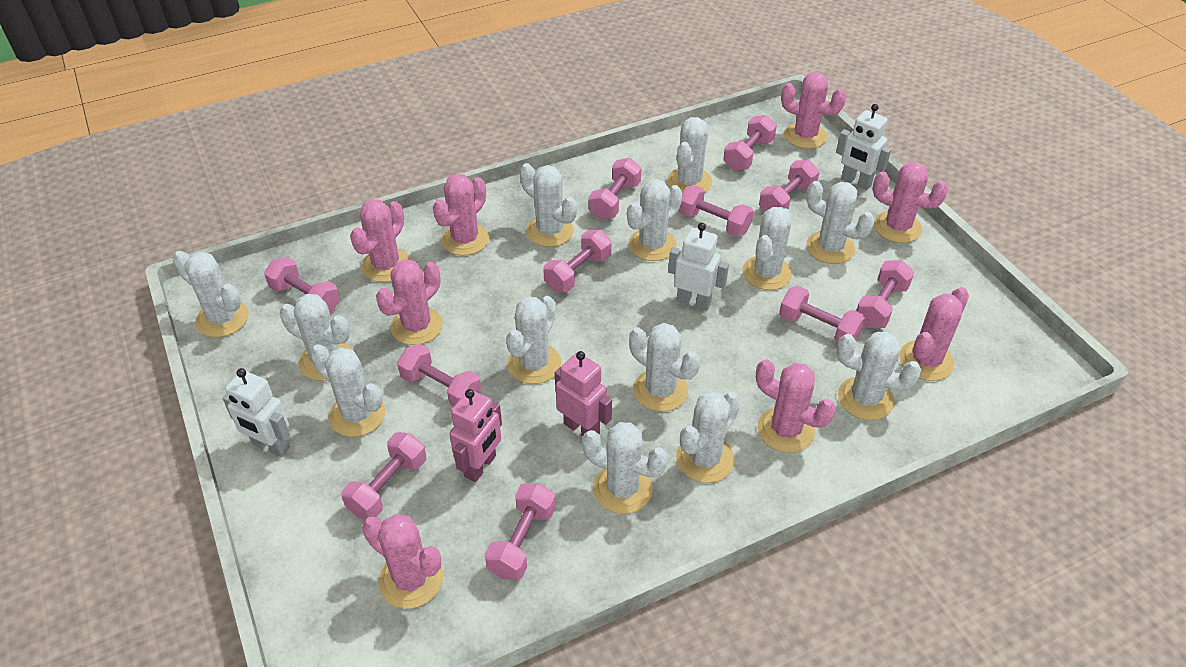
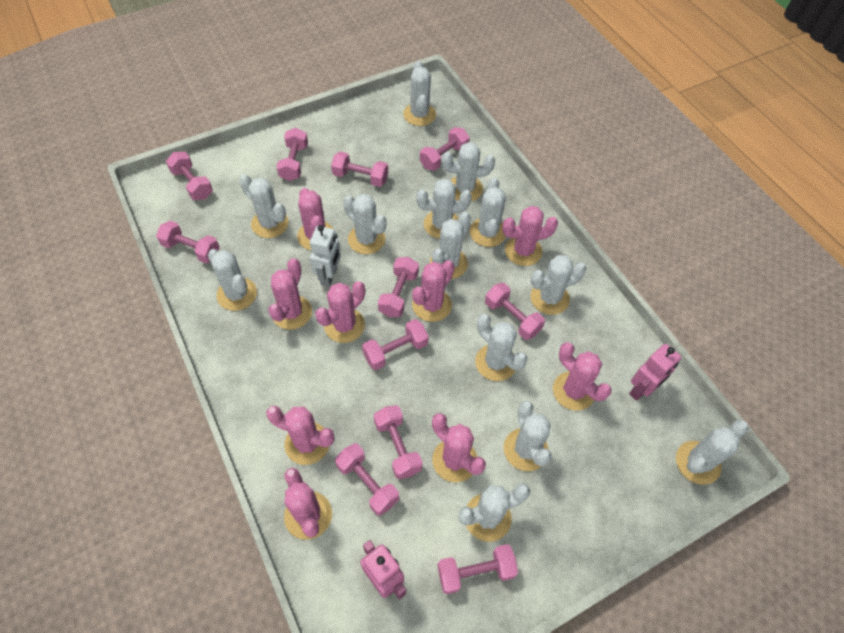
pink cactus: [350,199,410,282] [362,514,443,609] [376,259,443,345] [433,174,489,256] [756,359,836,453] [781,72,846,149] [873,162,948,243] [899,287,969,381] = 8 -> [266,406,335,465] [269,258,312,330] [284,468,332,540] [297,188,333,250] [315,281,365,343] [412,260,455,322] [432,413,486,482] [502,206,558,266] [553,342,612,411] = 9
white robot: [223,368,290,457] [668,223,729,310] [836,104,892,190] = 3 -> [310,225,341,287] = 1

